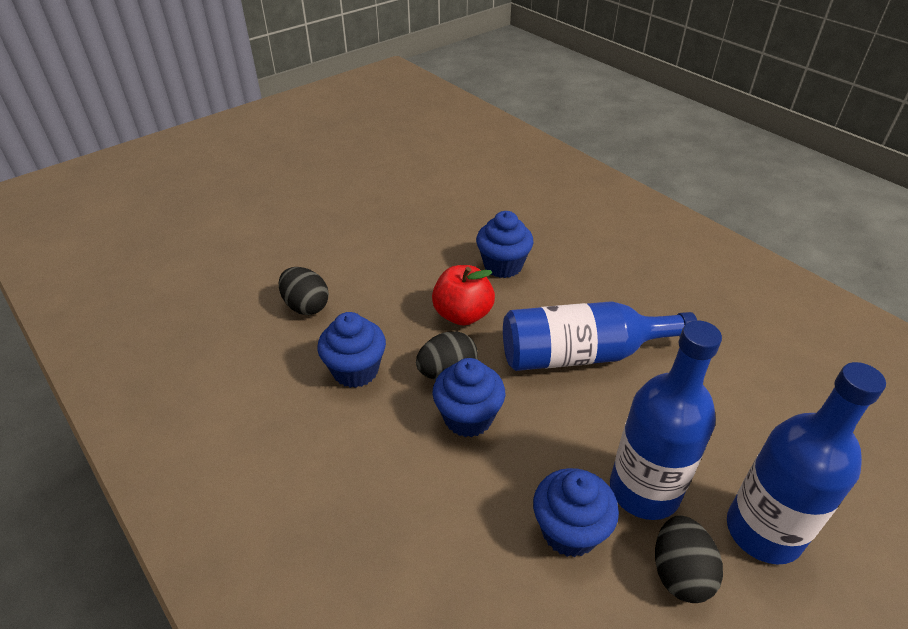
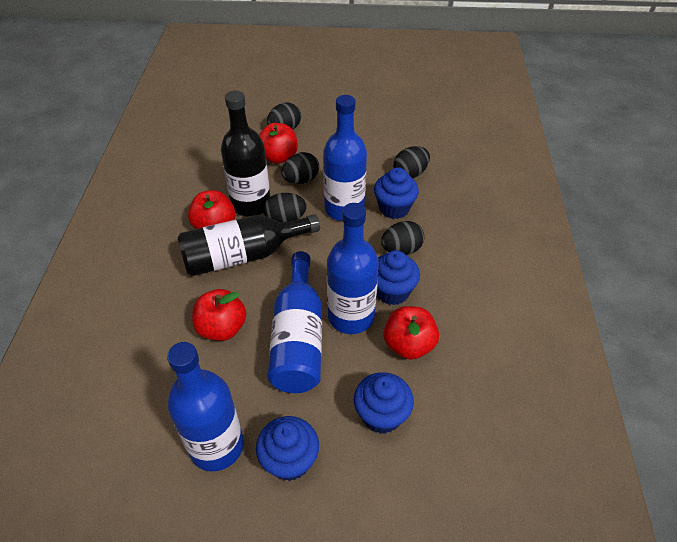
black bottle: none = 0 -> [177,214,320,276] [221,90,270,217] = 2
black egg: [279,267,329,315] [416,331,478,380] [655,515,723,603] = 3 -> [263,193,307,222] [267,102,301,130] [281,152,319,184] [381,221,424,255] [394,146,430,178] = 5
blue bottle: [503,301,697,371] [610,320,722,520] [727,362,886,565] = 3 -> [167,342,244,472] [267,251,322,393] [323,95,367,221] [327,203,379,334] = 4
red apple: [432,265,495,326] = 1 -> [188,190,235,229] [192,289,246,341] [259,123,298,164] [384,306,439,360] = 4

